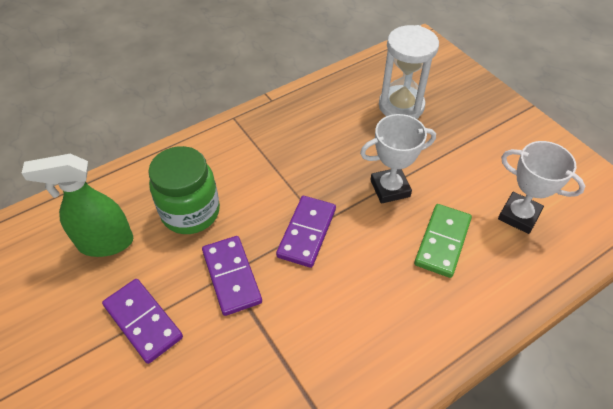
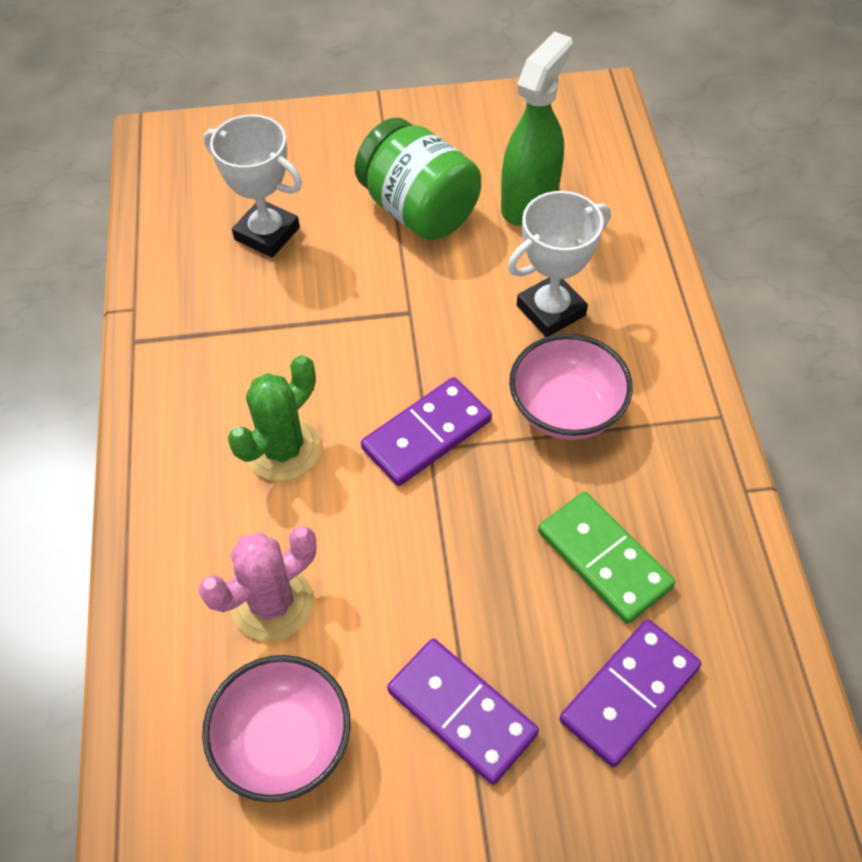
green cactus: none = 0 -> [228,355,321,481] = 1
pink bowl: none = 0 -> [202,655,351,802] [509,334,633,440] = 2
pink cactus: none = 0 -> [199,526,316,641] = 1
white hourglass: [379,25,439,119] = 1 -> none = 0

